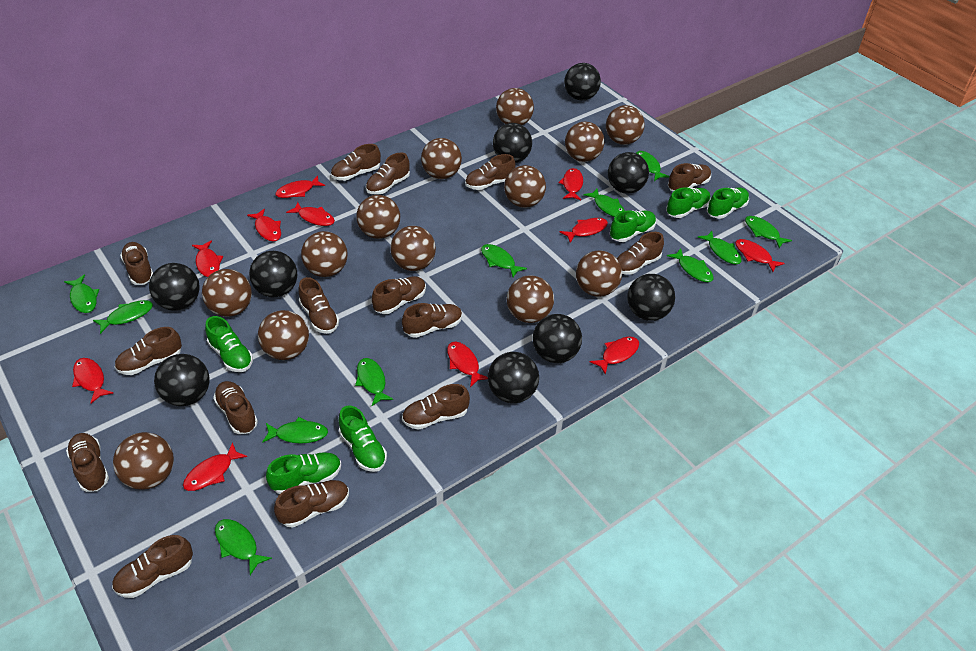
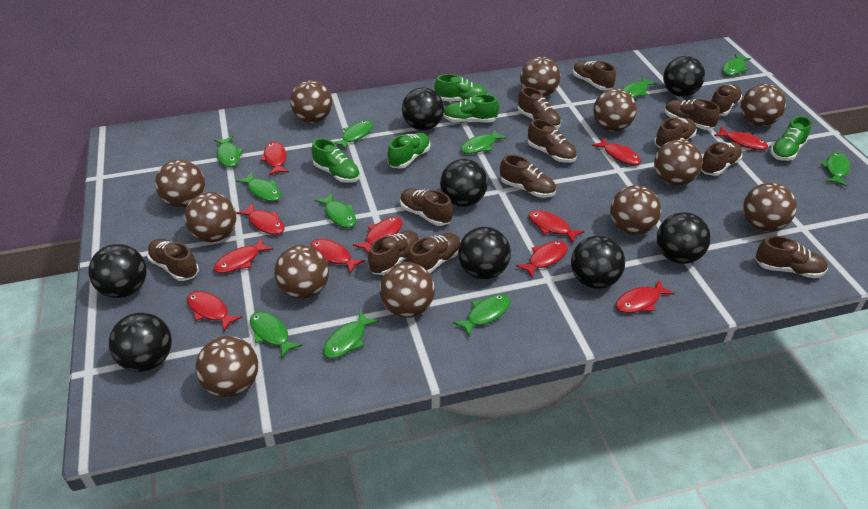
black ball: [149,263,200,310] [154,354,210,406] [249,251,297,297] [488,352,539,403] [493,123,532,163] [533,314,582,363] [564,63,601,100] [608,152,649,194] [627,274,675,321] = 9 -> [88,244,147,298] [109,312,172,372] [402,88,444,131] [440,159,488,207] [458,227,511,279] [571,236,625,289] [657,212,711,264] [663,56,705,97] = 8
brown ball: [113,432,174,490] [202,269,252,317] [258,310,309,360] [301,231,348,277] [357,195,400,239] [390,226,436,271] [421,138,462,179] [496,88,534,125] [504,165,546,208] [507,275,554,323] [565,122,604,162] [576,250,622,297] [606,105,645,145] = 13 -> [155,160,205,208] [184,192,236,242] [195,336,258,398] [274,245,329,299] [290,80,332,123] [380,262,435,318] [520,57,560,97] [593,88,637,131] [610,185,661,235] [654,139,703,186] [741,84,786,126] [743,183,797,232] = 12
brown shoe: [66,433,109,492] [112,535,193,598] [115,327,182,375] [120,242,153,285] [213,381,258,434] [274,480,349,528] [298,277,339,334] [331,144,381,181] [366,153,410,195] [372,276,426,314] [402,303,462,338] [402,384,470,430] [465,154,516,190] [617,232,664,275] [668,163,711,191] = 15 -> [147,239,199,281] [368,231,420,275] [400,188,453,226] [407,233,461,274] [500,155,556,198] [518,87,561,129] [528,119,577,163] [573,61,616,90] [654,118,697,148] [665,99,720,130] [701,142,742,176] [711,84,742,116] [755,236,828,278] = 13
green shoe: [205,316,253,372] [266,452,341,494] [339,406,387,472] [610,210,656,242] [666,187,710,218] [707,187,749,219] = 6 -> [312,138,360,183] [388,133,430,169] [435,74,488,101] [443,94,499,123] [770,116,811,161] = 5

